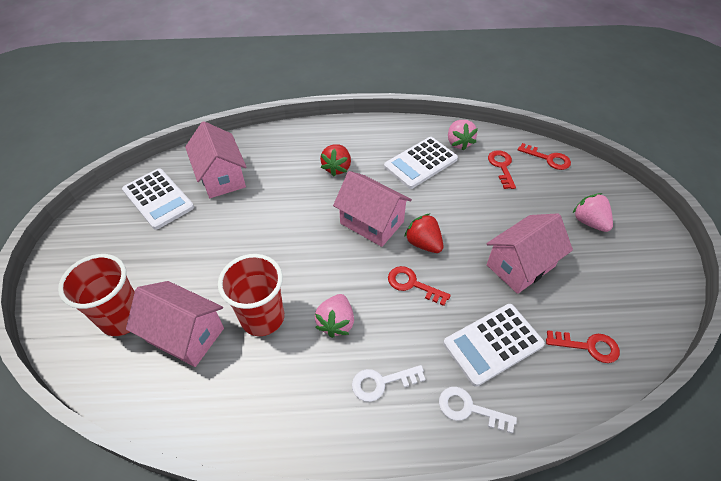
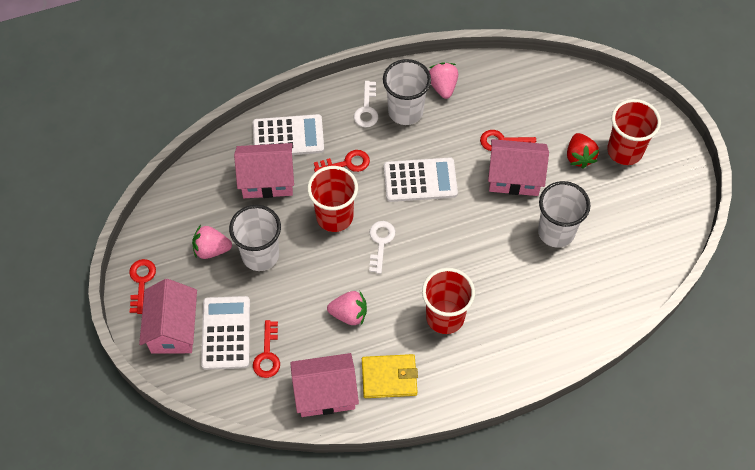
red cup: [58,254,135,336] [218,254,284,336] = 2 -> [307,166,358,232] [422,268,475,334] [607,99,661,165] = 3
red strawberry: [320,144,351,177] [404,213,443,253] = 2 -> [567,133,599,169] = 1
white cup: none = 0 -> [229,205,281,271] [383,59,431,125] [538,181,591,248] = 3
yellow wallet: none = 0 -> [362,354,418,398] = 1

